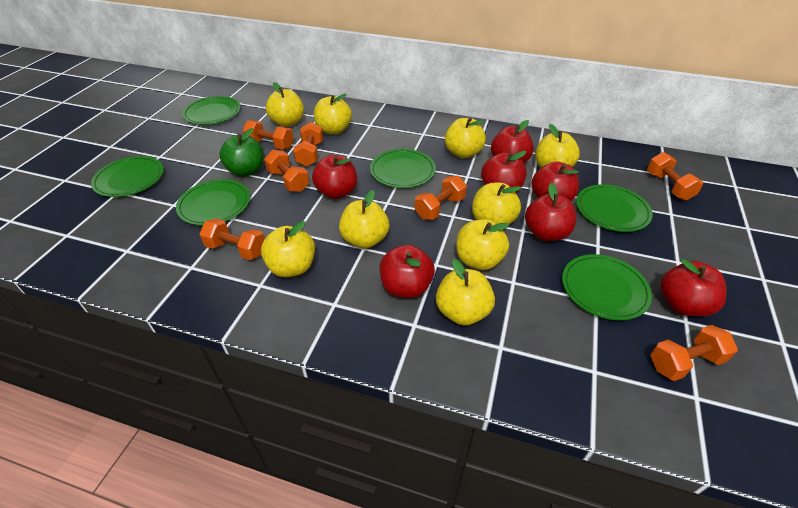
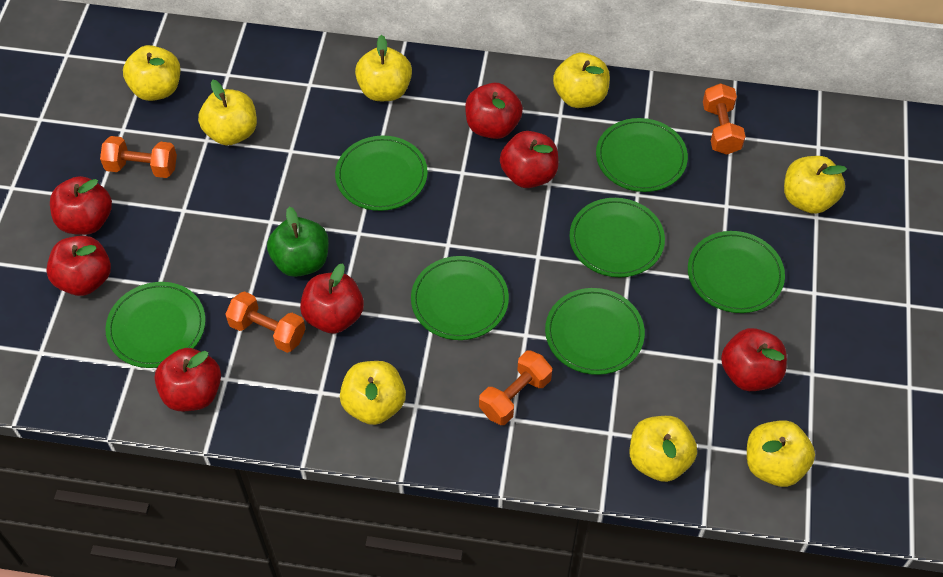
green plate: [91,156,164,197] [176,179,250,226] [182,96,241,125] [370,149,436,188] [562,254,652,320] [576,184,653,232] = 6 -> [105,282,206,368] [335,136,428,211] [411,256,509,340] [545,288,645,375] [569,198,665,277] [596,118,688,192] [688,231,785,313] = 7
orange dumbbell: [199,219,265,260] [242,120,294,149] [264,150,309,192] [293,122,323,166] [415,176,467,220] [647,152,703,201] [650,325,738,381] = 7 -> [100,136,177,178] [225,291,306,353] [479,351,552,425] [703,83,746,155] = 4
yellow apple: [261,221,315,277] [266,82,304,127] [314,94,352,134] [339,190,389,248] [436,259,495,325] [445,118,486,158] [456,219,509,270] [472,183,521,224] [535,124,580,168] = 9 -> [123,45,180,101] [198,80,257,146] [340,361,406,425] [355,35,412,101] [553,53,610,108] [630,416,697,482] [747,420,815,487] [784,156,847,214] = 8

